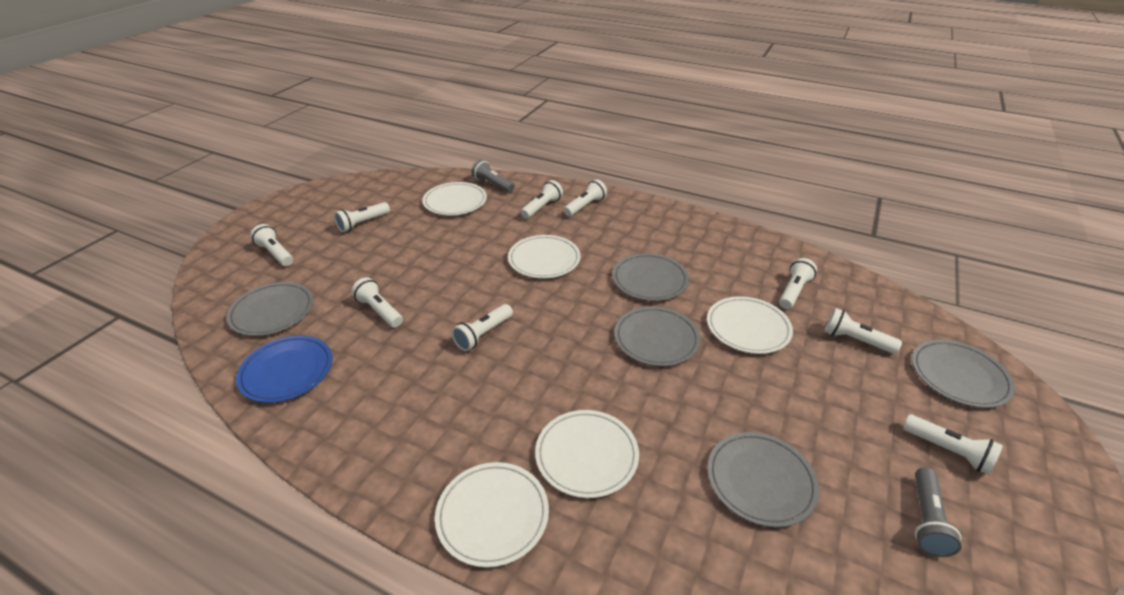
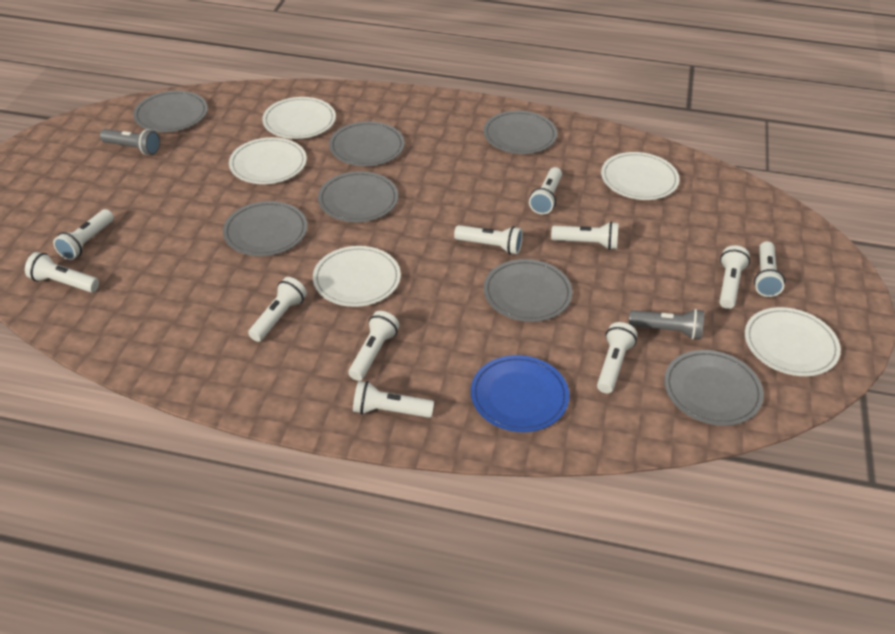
grey plate: [227,282,313,336] [612,253,689,301] [614,306,700,366] [707,432,819,527] [912,340,1015,408] = 5 -> [133,91,208,132] [223,201,307,256] [318,171,399,222] [329,121,405,166] [484,111,557,154] [484,259,573,322] [664,350,764,426] = 7
white flashlight: [250,224,293,266] [334,202,390,232] [351,277,403,328] [452,304,513,351] [521,180,563,219] [563,179,607,217] [779,258,817,309] [825,308,902,354] [903,414,1003,475] = 9 -> [25,252,99,293] [53,209,114,260] [248,277,307,342] [348,311,400,381] [353,381,434,418] [454,225,523,254] [529,167,562,215] [551,222,619,250] [597,322,637,393] [719,245,750,309] [754,241,785,297] = 11

